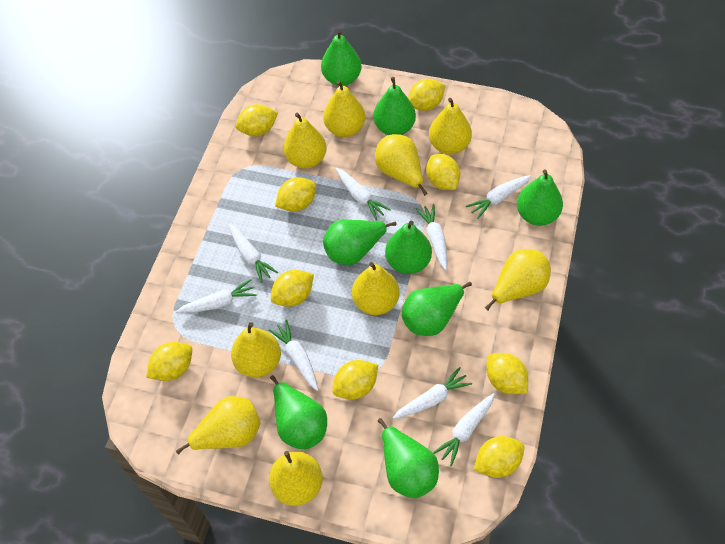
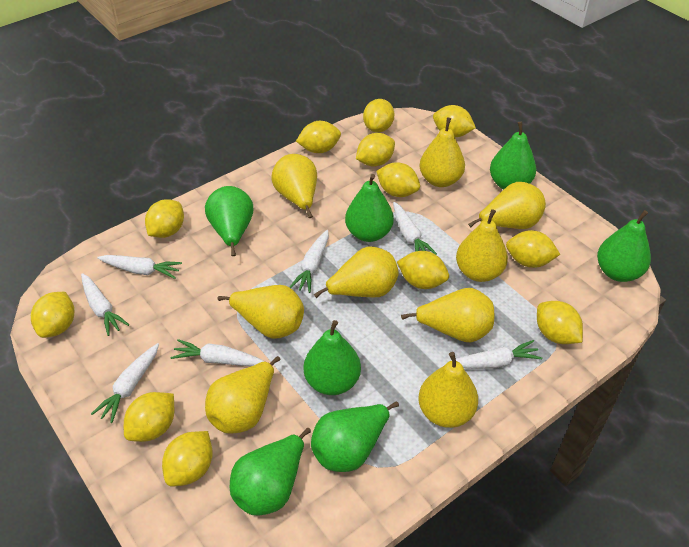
green pear: [270,375,327,449] [321,29,362,86] [323,220,397,265] [374,77,416,135] [378,418,439,498] [385,221,432,274] [402,282,472,336] [517,170,563,226] = 8 -> [205,186,253,256] [230,428,311,515] [304,320,361,395] [311,401,399,472] [345,174,394,242] [490,122,536,190] [597,210,651,282] = 7
white carrot: [176,279,257,313] [229,224,278,283] [269,320,318,391] [336,168,391,221] [393,367,472,419] [416,204,447,270] [433,393,495,466] [466,175,531,219] = 8 -> [81,273,130,336] [91,343,159,423] [97,255,182,279] [171,339,265,366] [289,230,329,293] [393,202,437,255] [456,340,542,369] = 7
yellow lemon: [146,342,192,381] [235,104,278,136] [270,270,314,307] [275,177,316,212] [332,360,378,400] [408,79,445,111] [426,154,460,190] [474,436,524,478] [486,353,528,394] = 9 -> [31,292,74,338] [124,392,174,442] [145,199,184,238] [162,431,213,486] [296,121,341,153] [356,133,395,167] [363,99,394,133] [376,162,420,197] [397,251,449,289] [433,105,476,137] [506,230,560,268] [537,301,583,344] = 12

